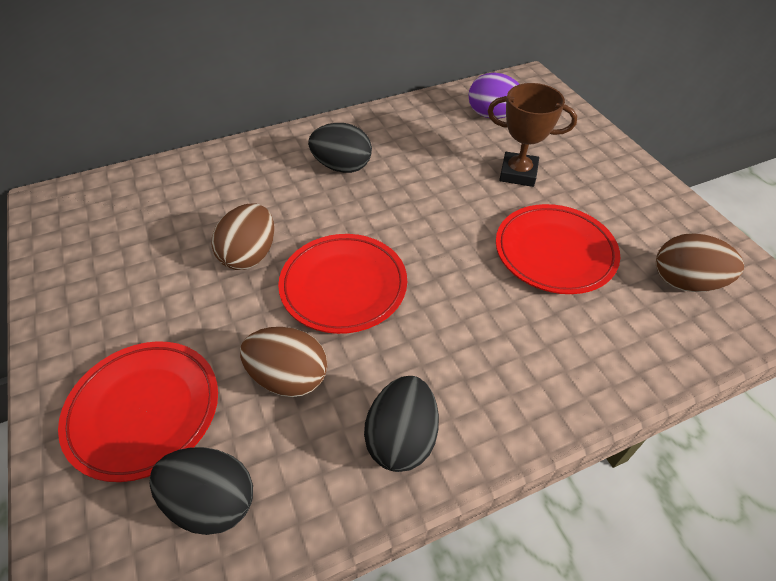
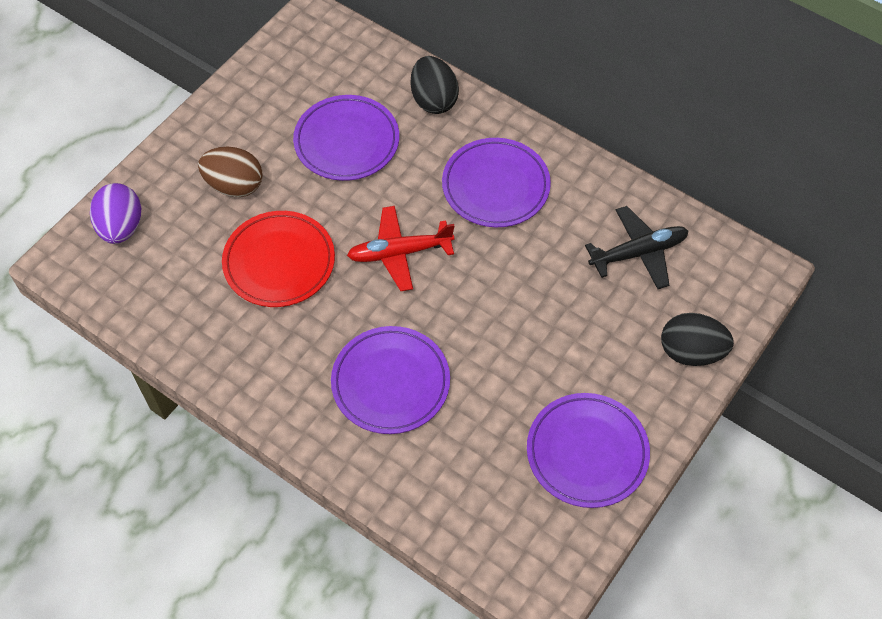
black egg: [149,447,253,535] [308,123,372,173] [364,376,439,472] = 3 -> [411,56,459,114] [661,313,734,366] = 2
black plane: none = 0 -> [585,206,689,289] = 1
brown egg: [212,203,274,270] [240,327,327,397] [656,233,744,292] = 3 -> [198,147,263,197] = 1
brown trophy: [488,83,577,187] = 1 -> none = 0
purple plate: none = 0 -> [293,95,399,181] [331,326,450,434] [442,138,551,227] [527,393,650,508] = 4
red plane: none = 0 -> [347,206,455,291] = 1
red plate: [58,341,218,482] [278,234,407,334] [496,204,620,294] = 3 -> [222,211,335,307] = 1

